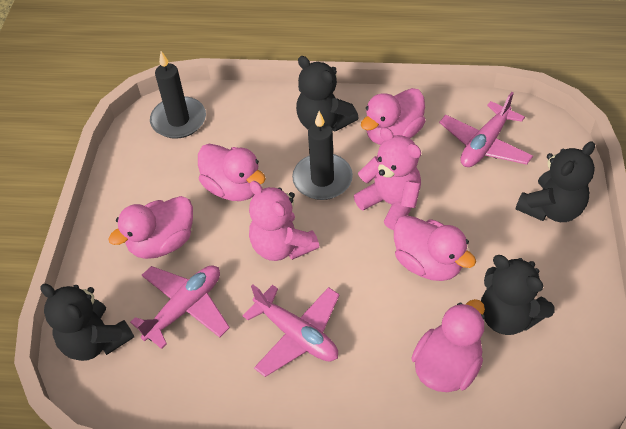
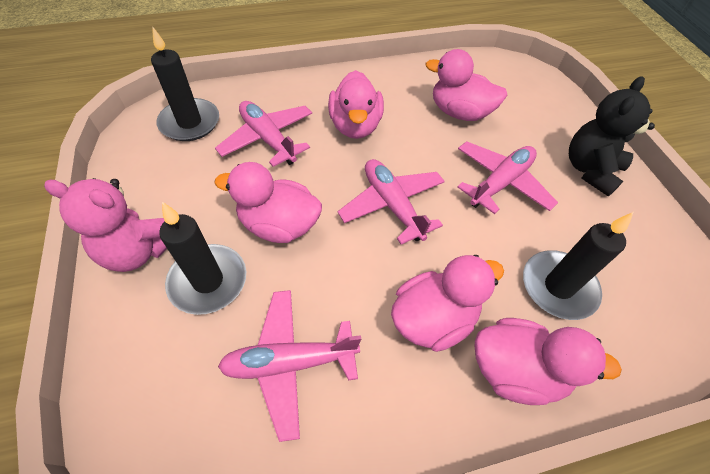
black candle: [150,51,206,139] [292,111,353,200] = 2 -> [151,27,219,141] [159,202,246,315] [523,212,633,320] = 3
black teddy bear: [40,284,134,361] [296,56,359,132] [481,255,555,335] [516,141,595,222] = 4 -> [569,76,655,196] = 1
pink plane: [130,265,230,349] [243,285,339,377] [439,92,533,167] = 3 -> [215,101,312,167] [218,290,361,442] [338,159,445,244] [457,141,558,214] = 4
pink teddy bear: [249,181,320,261] [354,127,421,230] = 2 -> [44,178,167,272] = 1

